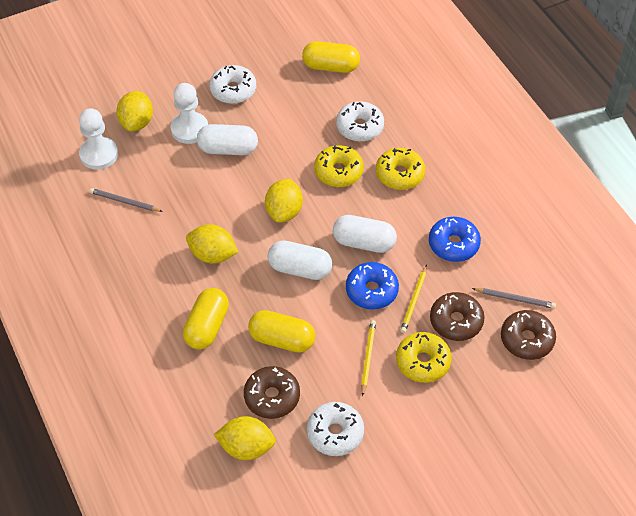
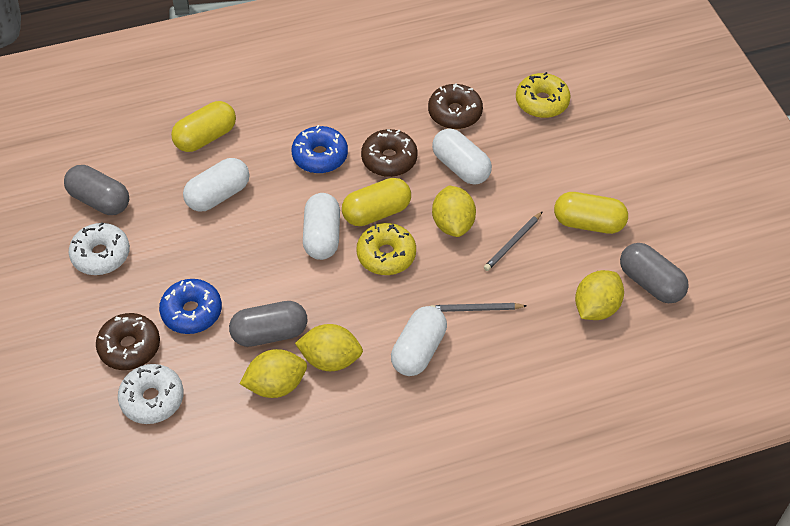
grey capsule: none = 0 -> [64,165,129,215] [229,301,307,347] [620,243,689,303] = 3
white capsule: [197,124,258,155] [268,240,332,280] [333,215,397,253] = 3 -> [183,158,249,212] [303,193,340,260] [391,306,447,376] [432,128,492,185] = 4
white donut: [209,65,256,104] [307,402,364,456] [336,101,384,142] = 3 -> [69,222,130,275] [118,364,184,424] = 2
white pawn: [79,108,118,170] [170,83,208,144] = 2 -> none = 0
yellow donut: [314,145,364,187] [376,148,425,190] [396,332,452,383] = 3 -> [356,223,416,275] [516,72,571,118] = 2
yellow pencil: [361,320,376,396] [400,265,427,333] = 2 -> none = 0

